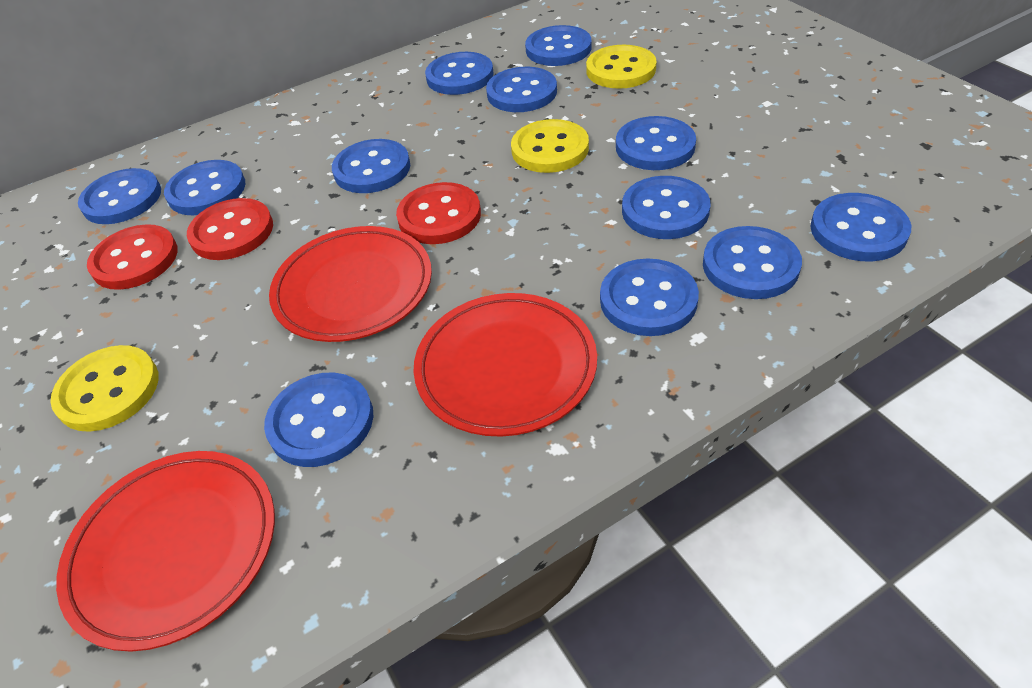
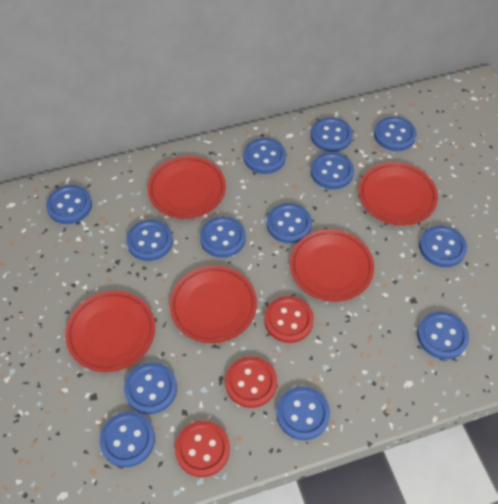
blue button: [78,168,161,224] [164,160,245,215] [264,373,374,467] [332,139,410,193] [425,52,494,95] [486,67,557,112] [525,25,591,66] [600,258,699,336] [616,116,696,170] [622,176,710,239] [703,226,802,299] [811,193,911,261] = 12 -> [46,185,92,224] [99,412,155,467] [124,362,177,414] [126,220,173,261] [200,217,246,258] [244,138,286,174] [267,203,312,243] [276,386,330,440] [311,117,353,152] [311,152,354,189] [374,117,416,151] [417,311,469,360] [419,226,467,267] = 13
red plate: [56,451,275,652] [269,226,432,342] [414,293,597,437] = 3 -> [65,291,155,372] [148,156,226,219] [170,266,257,343] [290,229,374,302] [359,162,438,226] = 5
yellow button: [50,345,159,432] [511,119,589,173] [586,45,656,89] = 3 -> none = 0

